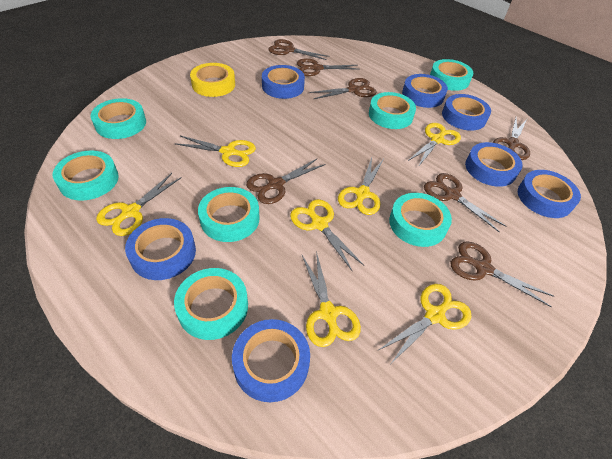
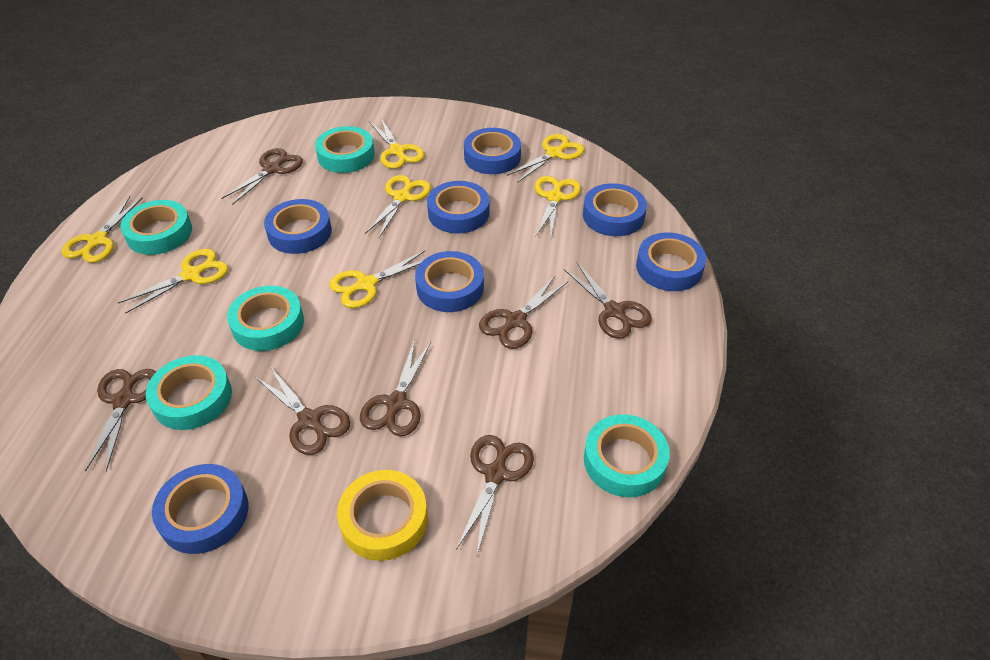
turquoise tape: [53,150,119,201] [91,98,146,139] [174,268,248,340] [198,187,260,242] [369,92,416,129] [389,193,452,247] [430,59,473,91] = 7 -> [120,200,192,255] [146,355,232,430] [227,286,304,351] [315,126,375,173] [584,415,670,497] = 5

